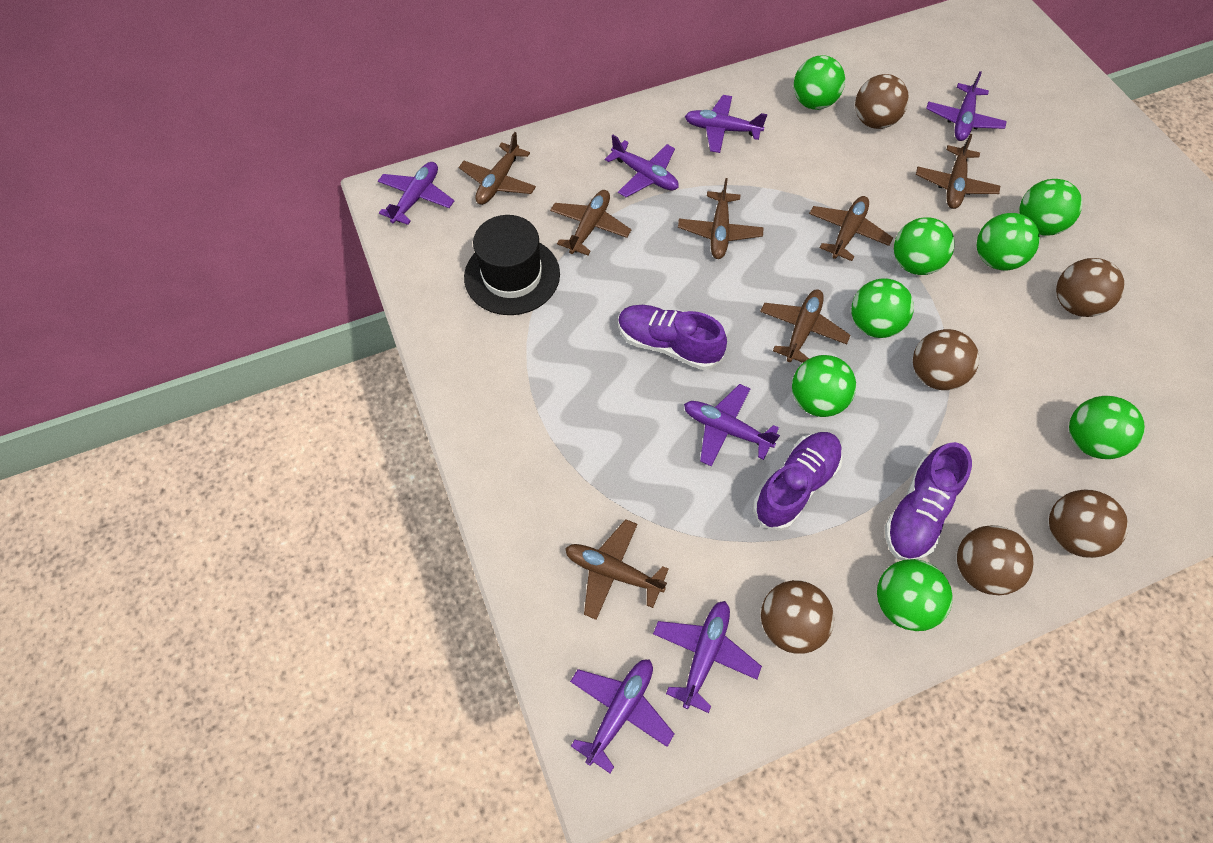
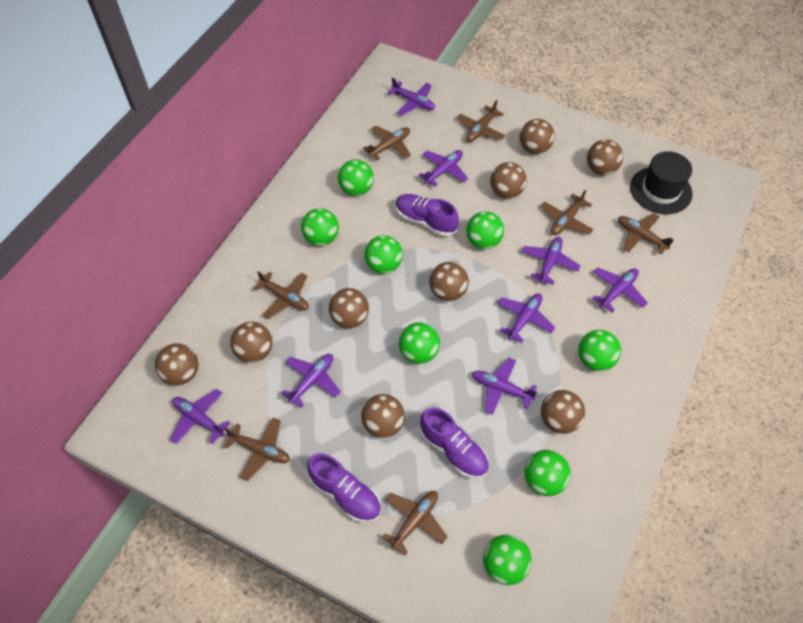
brown ball: [761,580,834,654] [855,74,909,129] [913,329,979,390] [957,525,1034,595] [1049,490,1128,558] [1056,258,1125,317] = 6 -> [155,343,198,385] [230,322,272,363] [329,288,369,328] [361,394,405,438] [429,262,469,301] [490,162,527,199] [520,119,555,154] [541,390,585,434] [587,139,623,175] = 9
purple plane: [378,162,454,225] [570,659,674,773] [605,135,679,197] [653,601,762,713] [684,384,780,466] [685,95,767,153] [926,71,1007,141] = 7 -> [170,389,231,444] [281,354,341,408] [388,78,435,115] [418,150,468,187] [472,358,537,415] [497,293,555,343] [522,237,581,285] [592,268,648,312] = 8

